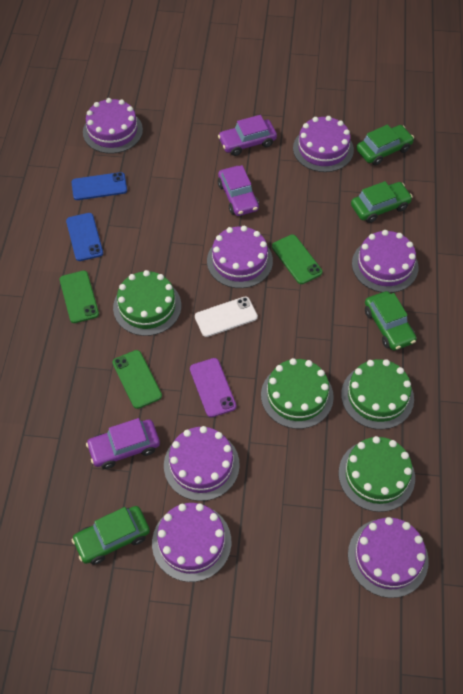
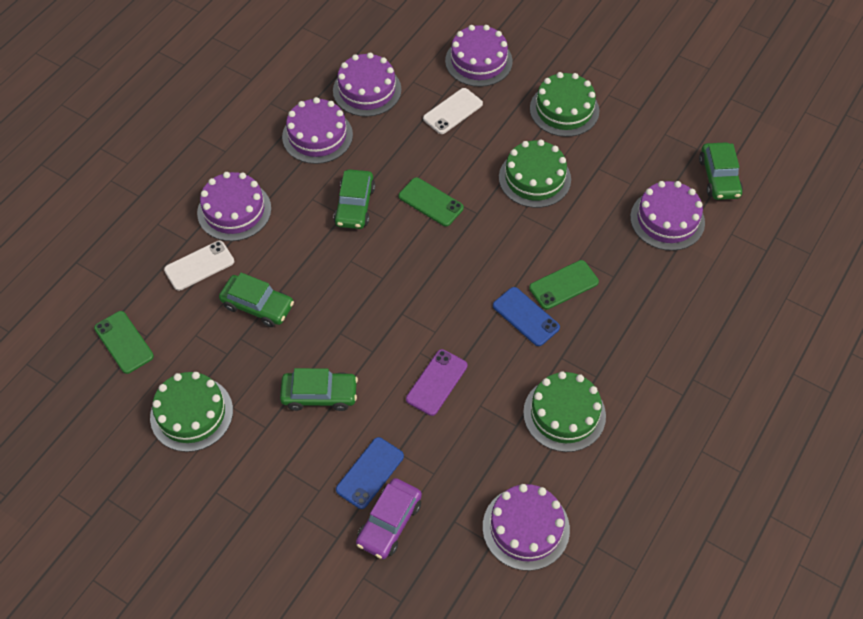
purple cake: [83,98,143,154] [152,503,231,582] [164,426,240,501] [207,226,273,288] [293,116,354,172] [348,517,429,598] [352,230,418,293] = 7 -> [197,172,271,241] [282,97,353,164] [333,53,401,117] [445,25,513,87] [483,484,570,571] [630,181,705,251] = 6
purple car: [86,418,160,469] [218,115,277,156] [218,165,259,216] = 3 -> [356,478,422,559] = 1
white phone: [195,296,258,337] = 1 -> [164,241,234,291] [423,88,483,134] = 2

